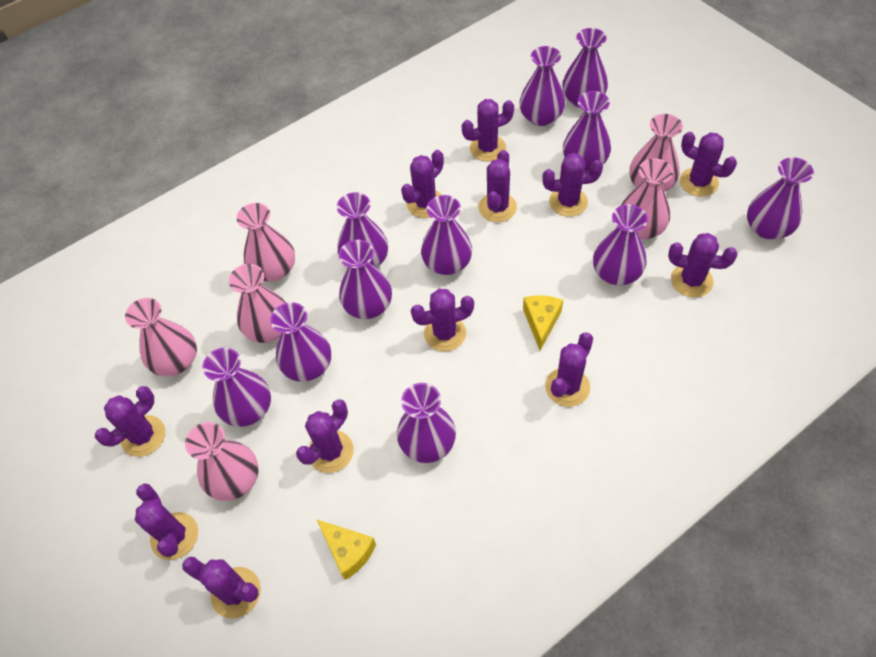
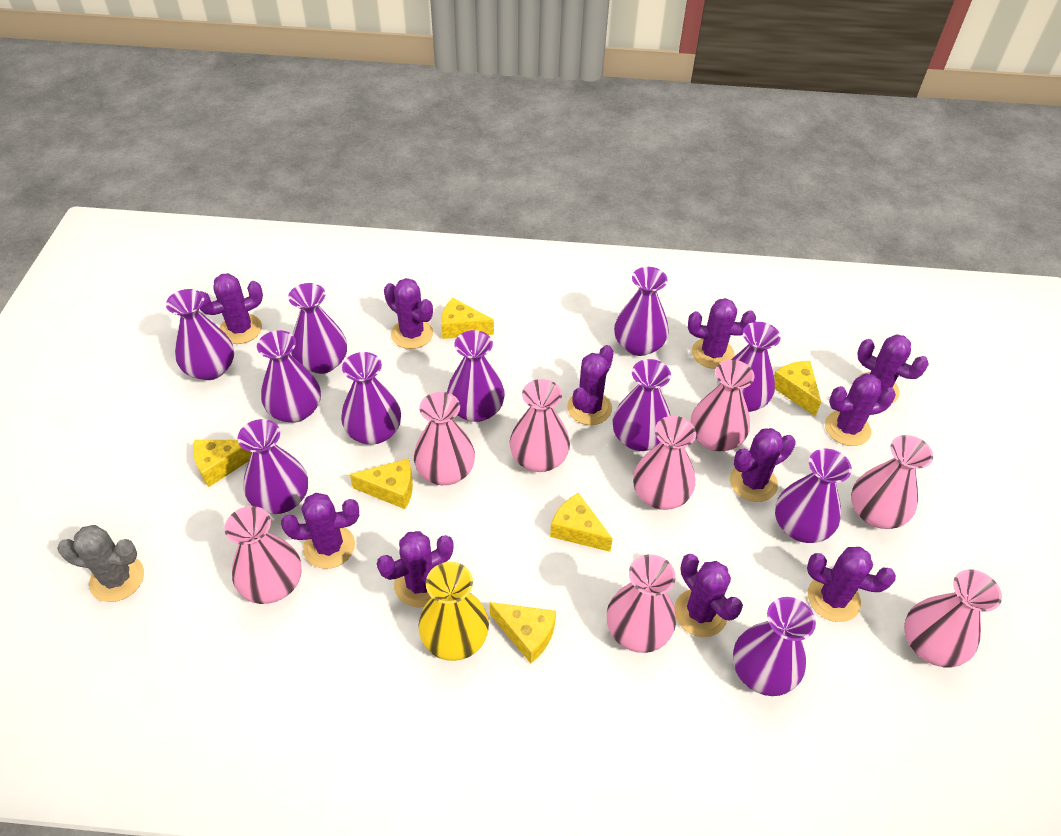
grey cactus: none = 0 -> [57,525,144,602] = 1
pink vase: [125,298,197,376] [185,422,259,501] [229,264,286,343] [236,203,295,282] [621,158,673,239] [629,114,683,192] = 6 -> [224,506,302,604] [414,392,475,485] [510,379,570,472] [607,554,676,653] [633,416,696,510] [691,360,754,451] [851,435,933,529] [904,569,1002,668] = 8
purple cactus: [95,386,165,457] [135,484,198,560] [182,557,261,619] [296,400,354,473] [401,150,444,218] [411,289,474,351] [462,99,514,161] [478,150,517,222] [542,153,603,217] [545,332,593,407] [668,233,738,297] [680,132,737,197] = 12 -> [199,273,263,344] [281,493,359,569] [377,531,454,607] [384,278,433,349] [567,345,614,425] [674,554,743,637] [688,298,756,369] [730,428,795,502] [807,547,896,622] [825,374,896,446] [857,334,929,403] = 11
yellow cheese: [317,520,376,580] [523,295,563,351] = 2 -> [193,440,252,487] [350,458,413,509] [441,298,494,339] [490,602,556,664] [550,493,613,552] [774,361,821,416] = 6
yellow vase: none = 0 -> [418,562,489,661] = 1

